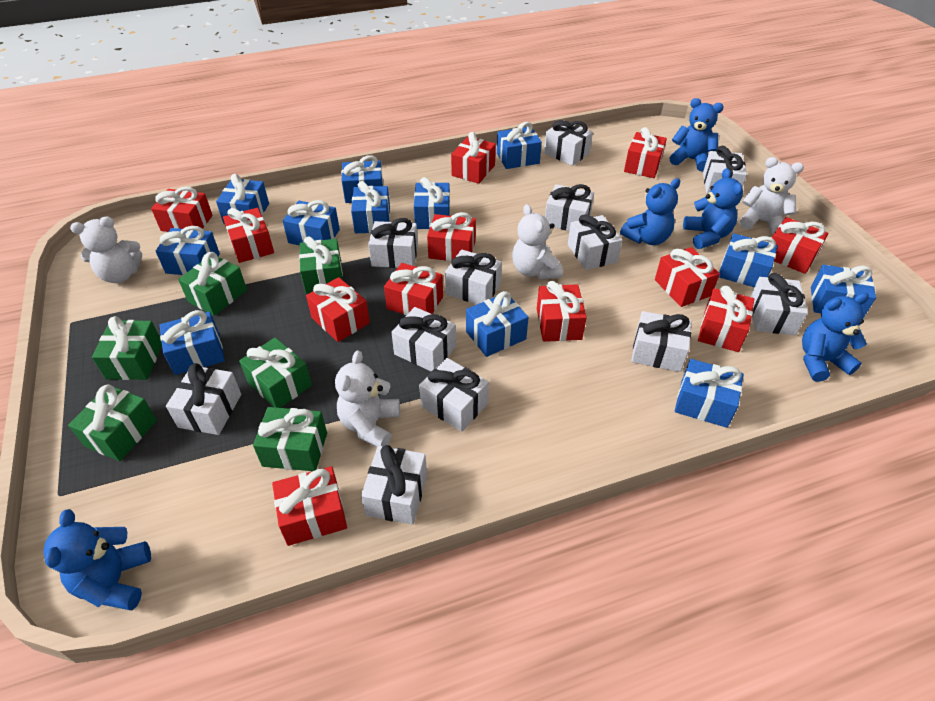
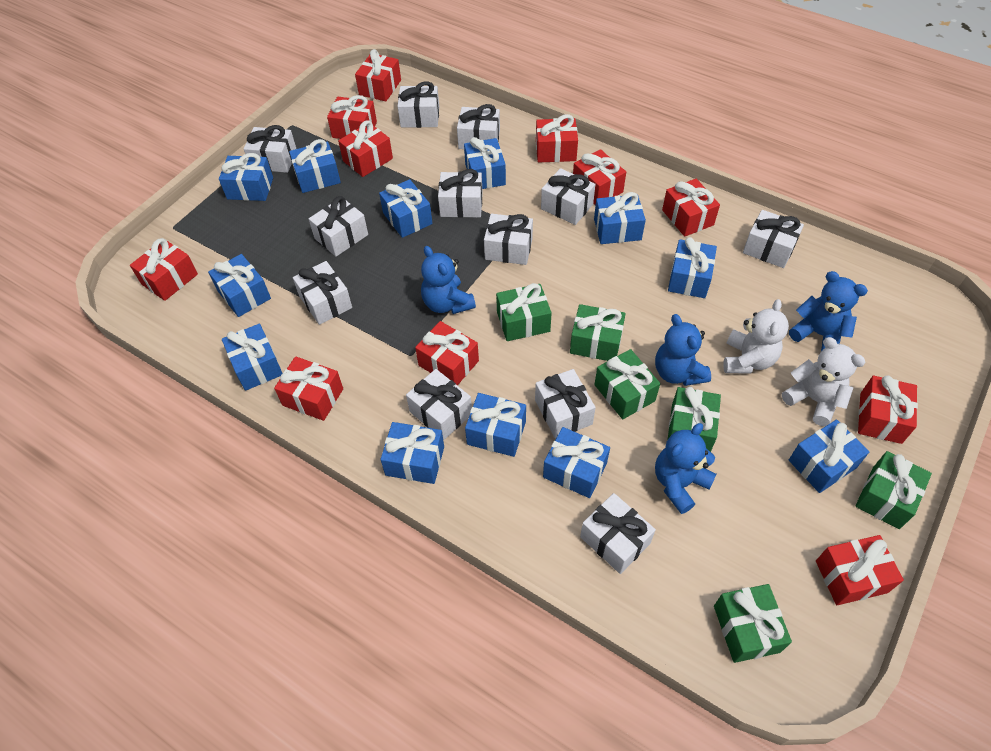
blue teddy bear: [43,509,151,610] [620,178,680,245] [670,98,723,171] [683,168,743,249] [802,293,869,382] = 5 -> [421,246,476,314] [655,314,711,386] [655,423,716,514] [789,271,868,351] = 4
red gift: [151,187,213,232] [223,208,274,263] [272,466,347,546] [306,277,370,342] [384,263,443,315] [427,212,476,261] [451,132,496,184] [537,281,587,342] [624,127,667,178] [655,247,720,307] [698,286,754,352] [772,217,828,274] = 12 -> [130,238,198,301] [274,356,343,421] [327,95,377,139] [338,120,393,177] [355,49,401,102] [415,321,479,385] [536,114,578,163] [573,149,626,205] [662,179,720,237] [816,535,904,605] [858,375,918,444] = 11
white teddy bear: [70,216,142,283] [335,350,400,447] [512,204,563,279] [740,157,804,235] = 4 -> [723,299,789,374] [782,337,865,426] = 2

